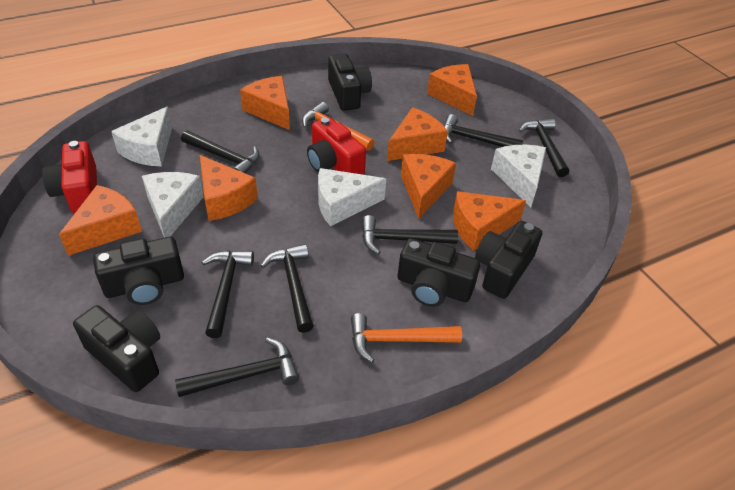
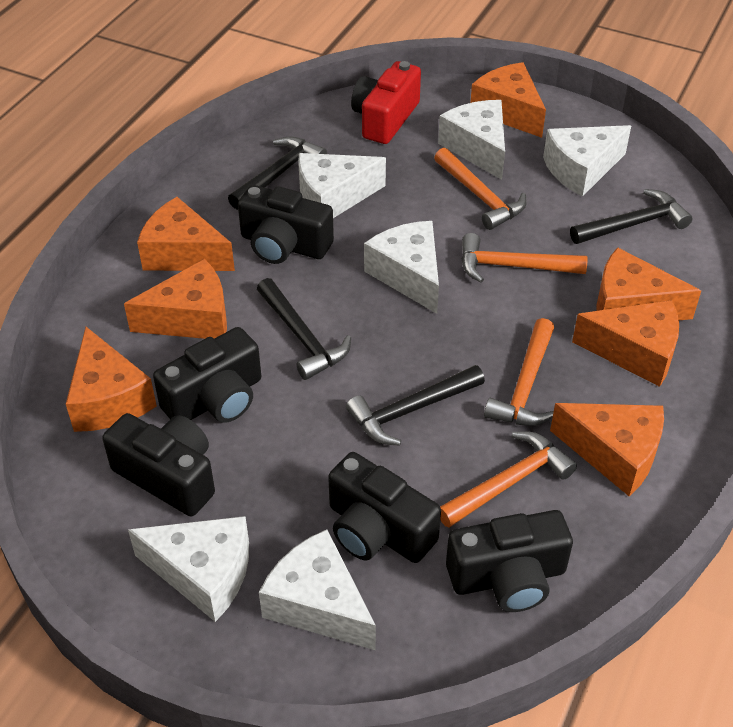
black hammer: [175,338,299,397] [181,130,260,174] [202,250,254,338] [261,244,314,333] [362,215,458,255] [444,114,523,147] [519,118,569,177] = 7 -> [228,136,327,210] [257,278,351,380] [346,365,485,446] [570,189,693,244] = 4
orange hammer: [302,102,374,151] [351,313,462,362] = 2 -> [434,148,527,230] [440,431,577,528] [461,233,588,283] [484,318,554,426] = 4
red camera: [42,141,97,213] [307,117,366,175] = 2 -> [351,61,421,144] = 1
white cheese: [111,107,172,166] [142,172,204,238] [318,168,386,226] [491,145,546,207] = 4 -> [128,516,249,622] [259,529,376,650] [298,153,386,218] [364,221,439,314] [438,100,505,180] [543,125,631,197] = 6

